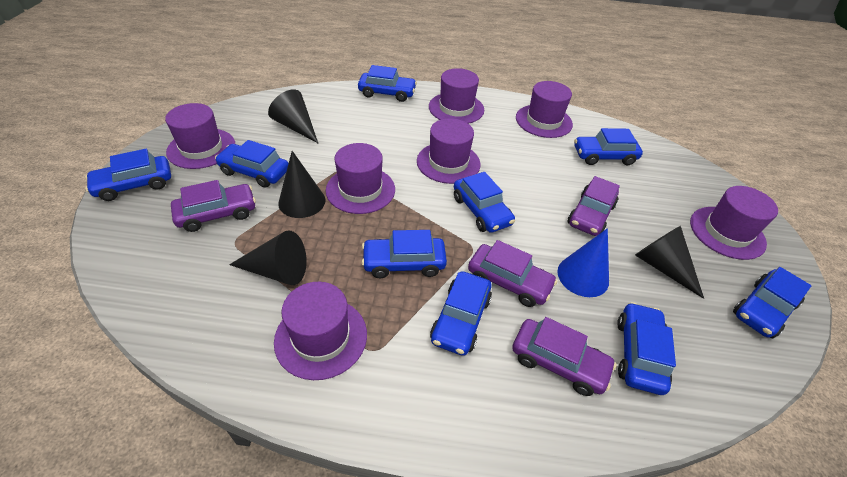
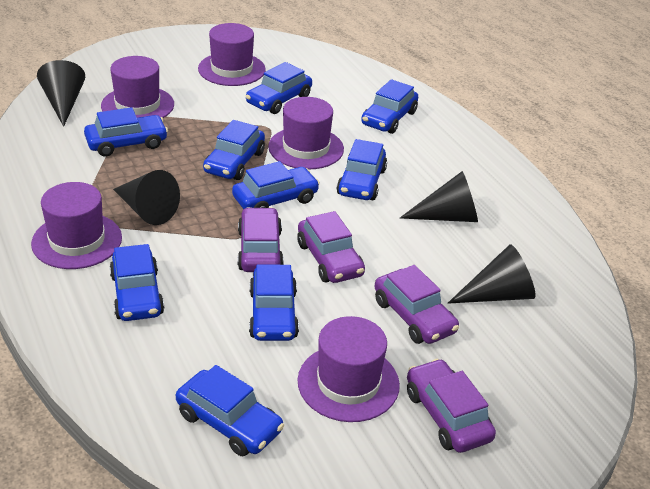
blue cone: [557,228,609,297] = 1 -> none = 0
purple hat: [165,103,235,169] [274,282,367,380] [326,143,395,214] [417,118,481,184] [429,68,484,124] [516,81,573,138] [690,186,778,260] = 7 -> [31,182,122,269] [101,56,174,118] [198,23,266,86] [268,97,344,169] [297,316,400,422] = 5

